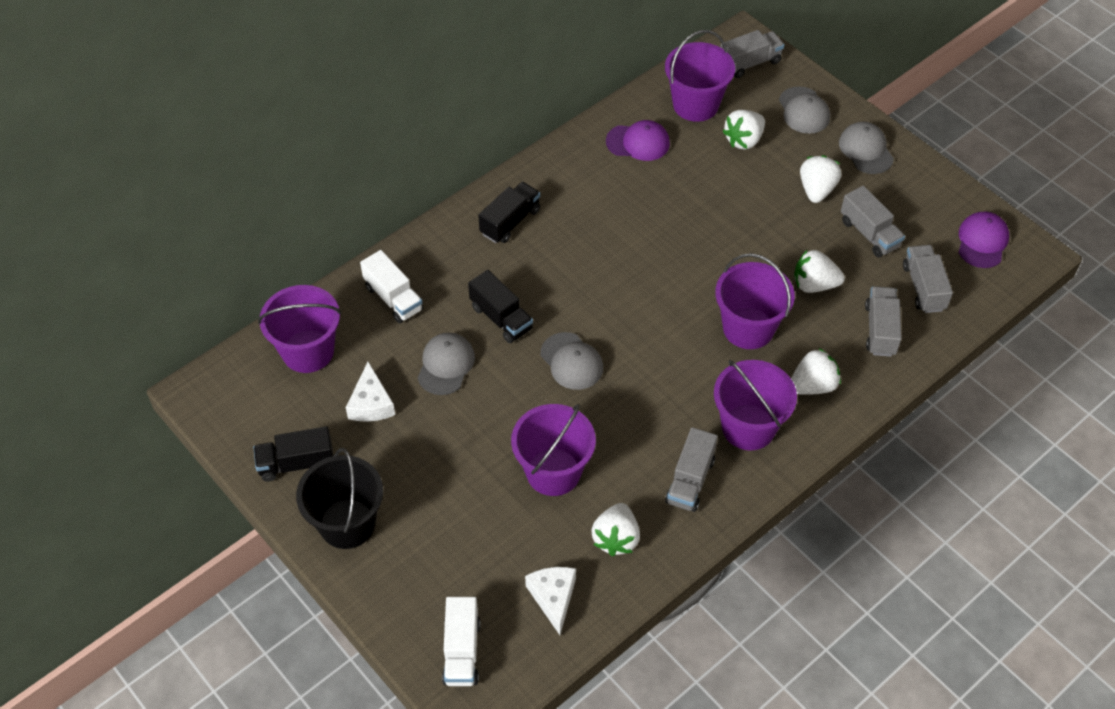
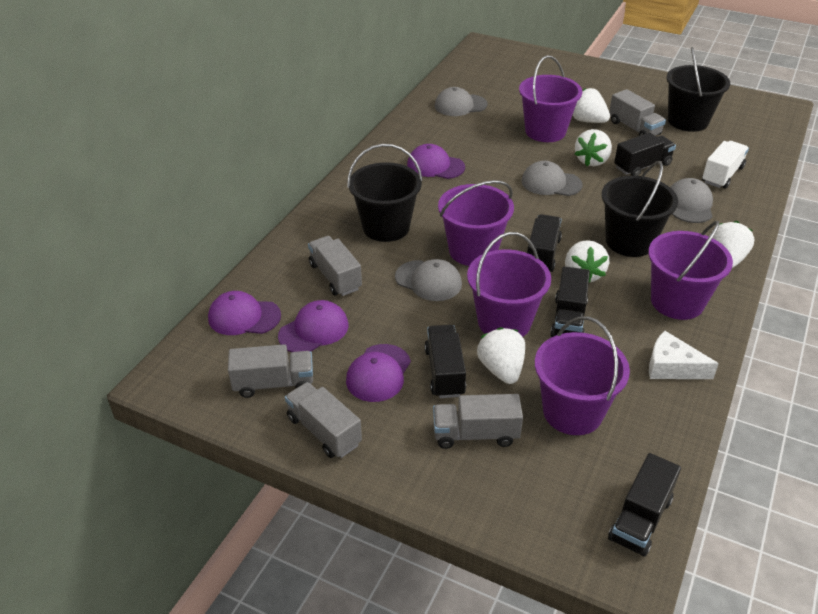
black bucket: [296,448,383,549] = 1 -> [347,144,423,242] [602,161,678,257] [666,47,730,132] = 3
black truck: [253,426,334,482] [468,270,533,343] [478,182,540,243] = 3 -> [425,324,466,398] [527,214,562,272] [550,266,590,337] [608,453,681,557] [614,133,676,176] = 5
purple cap: [606,120,670,161] [958,212,1009,268] = 2 -> [208,291,281,335] [278,300,348,352] [346,344,411,402] [407,144,465,179] = 4
white cheese: [346,362,395,422] [525,567,576,635] = 2 -> [649,331,719,379] = 1
white truck: [360,250,423,323] [442,597,481,686] = 2 -> [702,141,749,189] = 1

